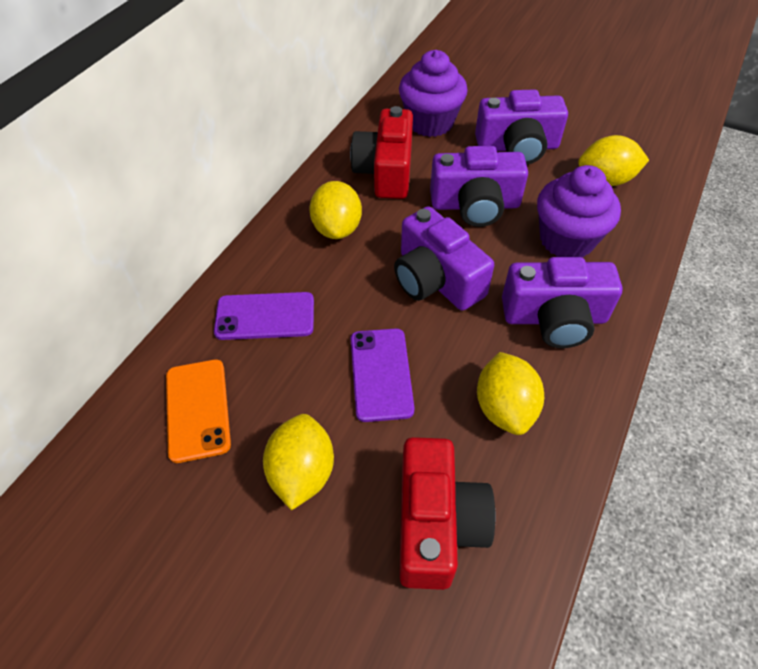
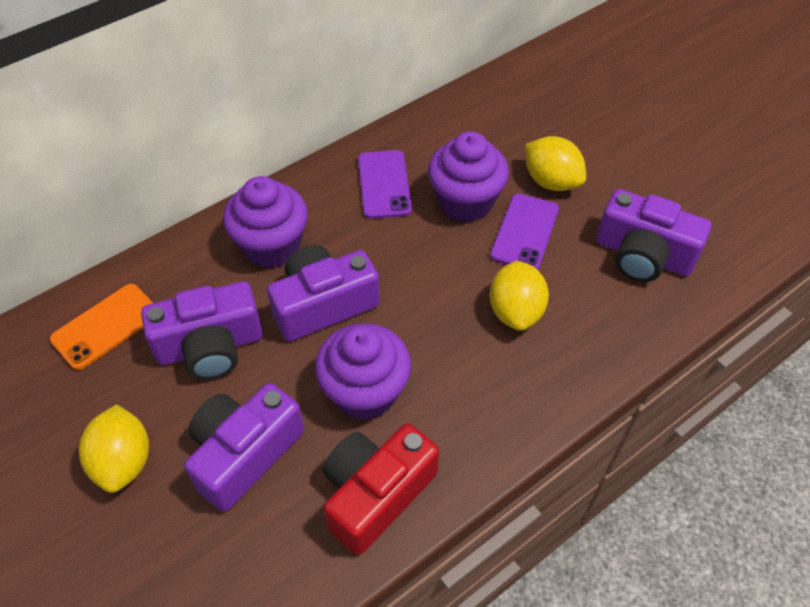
purple cupcake: [399,50,468,137] [537,165,621,257] = 2 -> [223,176,308,268] [315,323,411,421] [428,132,509,222] = 3
red camera: [350,106,413,199] [399,437,496,590] = 2 -> [323,424,439,555] = 1
yellow lemon: [263,414,334,510] [309,181,362,239] [477,352,544,435] [578,135,649,186] = 4 -> [79,404,149,493] [490,260,549,331] [525,136,586,191] = 3

